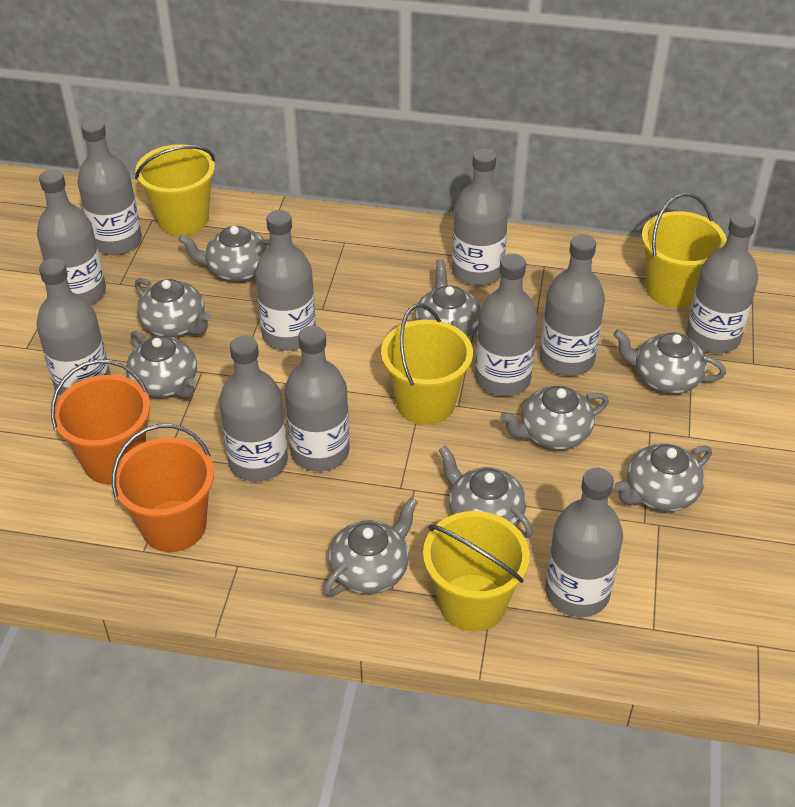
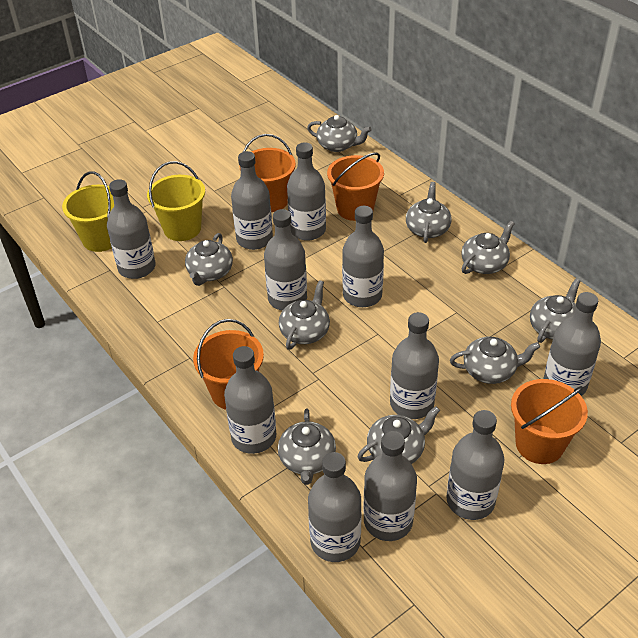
orange bucket: [51,359,150,484] [112,424,214,552] = 2 -> [193,319,264,410] [240,134,296,212] [327,152,384,221] [511,379,588,464] = 4
yellow bucket: [135,144,215,235] [381,304,473,425] [423,511,530,632] [642,193,727,308] = 4 -> [62,171,114,252] [147,161,205,241] = 2

